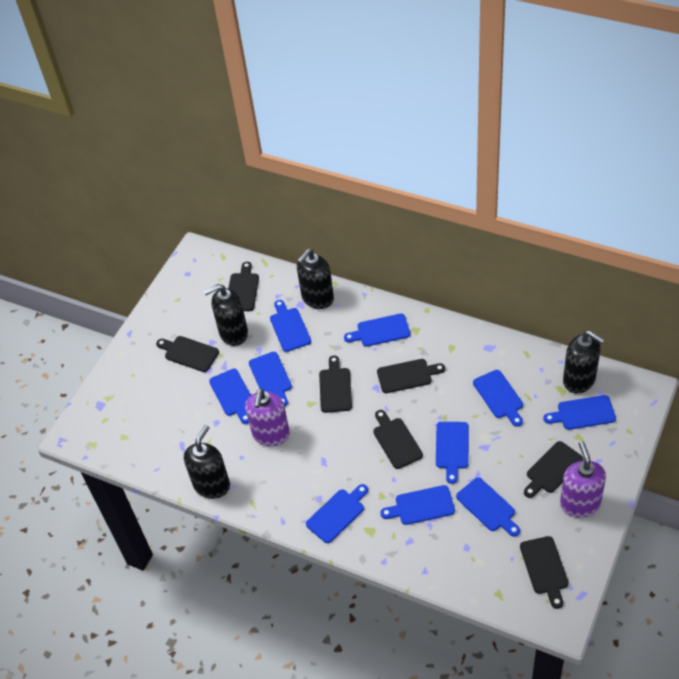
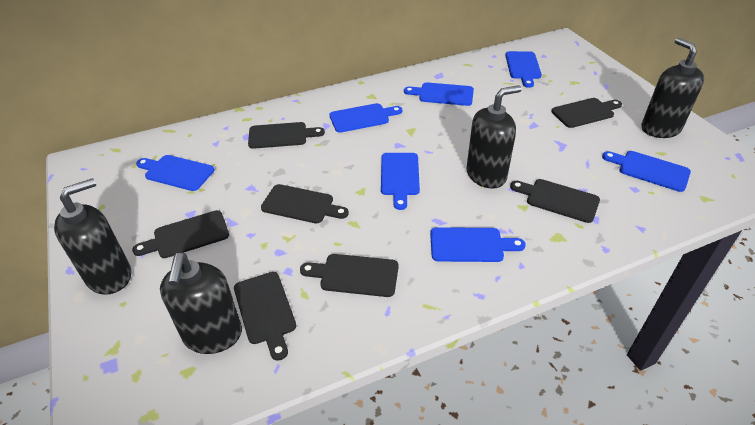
blue cutting board: [209,369,251,424] [249,352,292,407] [270,300,311,352] [306,484,368,543] [344,313,410,347] [380,485,455,525] [436,422,469,484] [456,478,520,537] [473,370,523,427] [544,395,616,430] = 10 -> [136,155,214,191] [329,103,402,133] [381,153,420,210] [404,82,474,106] [430,227,526,262] [505,51,542,88] [602,151,691,192] = 7
purple soap dispenser: [245,388,290,446] [560,441,606,518] = 2 -> none = 0

